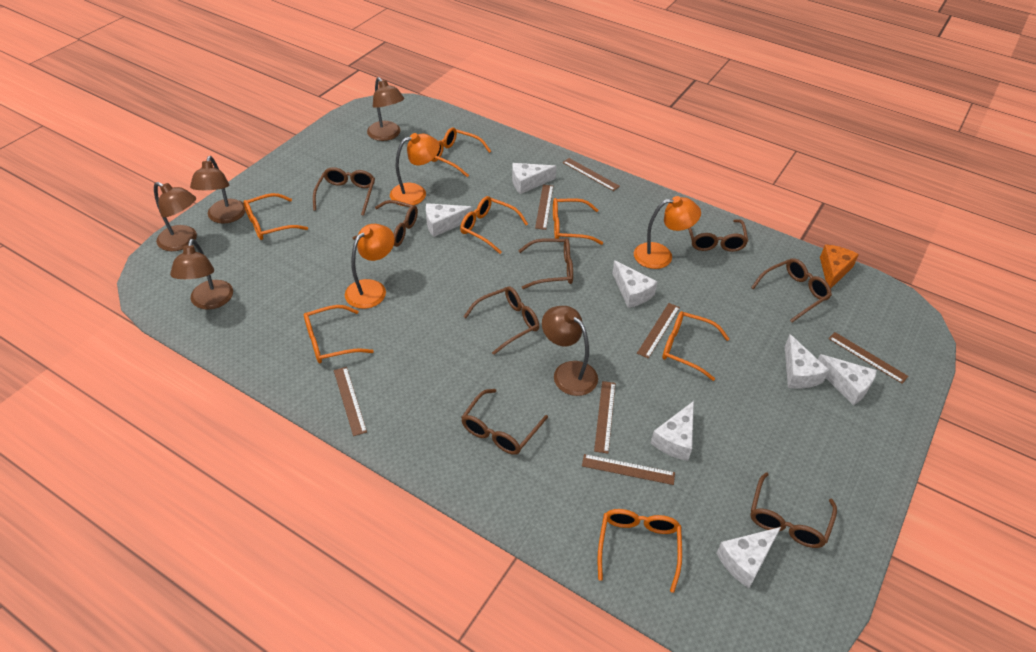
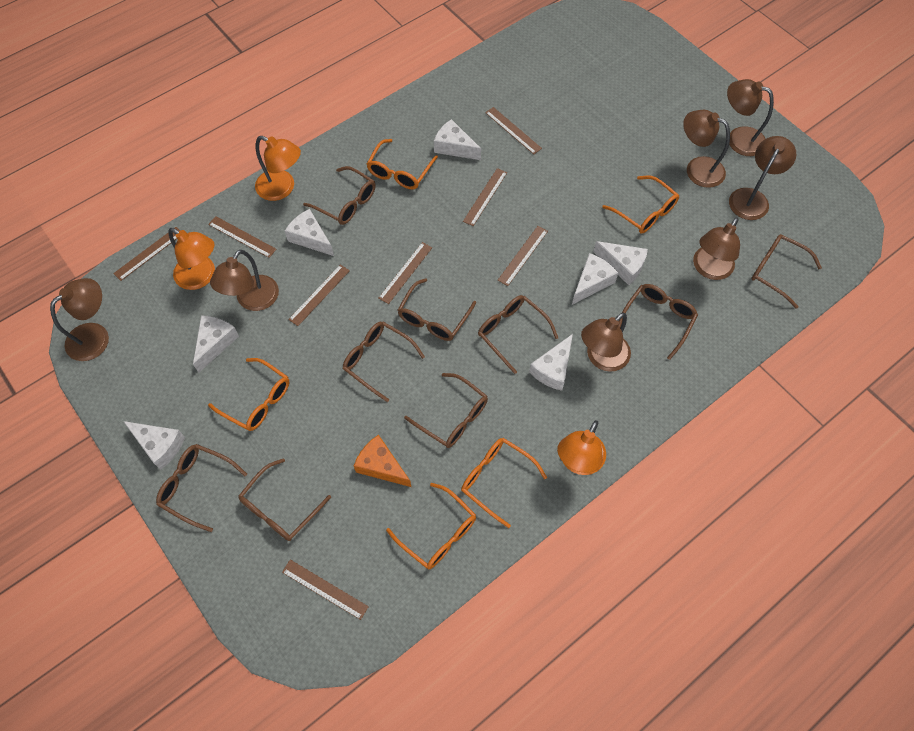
brown glasses: [313,167,375,216] [353,200,418,247] [461,389,548,455] [463,286,539,355] [518,238,573,289] [688,219,748,252] [750,472,837,548] [751,258,832,322] = 8 -> [156,444,247,532] [239,458,331,541] [303,166,375,225] [343,322,425,402] [398,278,476,341] [404,373,488,448] [478,295,558,374] [618,284,698,360] [751,234,822,309] = 9
brown lamp: [154,182,197,251] [170,239,233,310] [190,156,246,224] [367,77,404,141] [542,306,598,396] = 5 -> [50,278,109,361] [210,250,279,311] [581,313,631,372] [683,110,730,188] [693,217,740,280] [727,79,774,156] [729,136,796,220] = 7
brown ruler: [334,367,367,436] [535,185,553,230] [563,158,620,191] [582,454,675,485] [594,381,615,454] [637,303,680,359] [828,332,909,384] = 7 -> [113,227,180,281] [208,216,277,258] [282,560,369,620] [288,265,350,326] [378,242,432,304] [463,168,507,226] [485,107,542,154] [498,226,548,286] = 8
orange glasses: [243,193,308,240] [304,305,374,363] [431,127,491,177] [460,196,528,254] [553,198,603,245] [598,509,682,593] [662,311,729,381] = 7 -> [208,358,289,431] [367,139,438,189] [386,483,476,569] [461,438,547,528] [602,176,679,234] = 5

